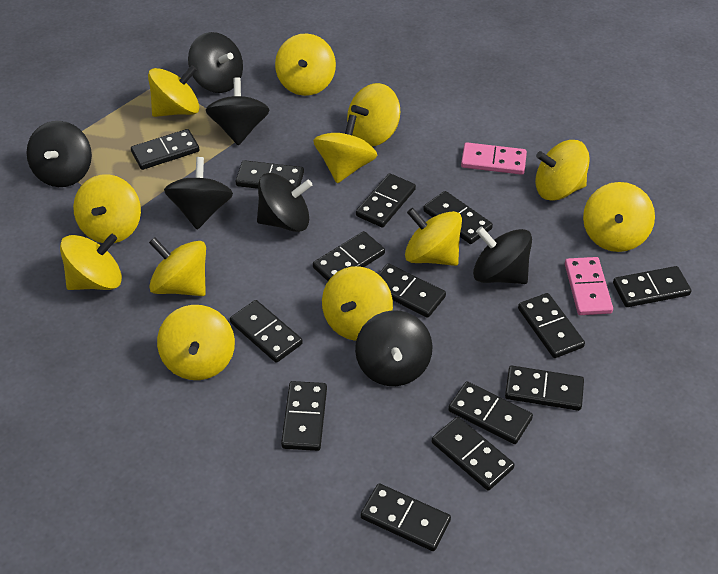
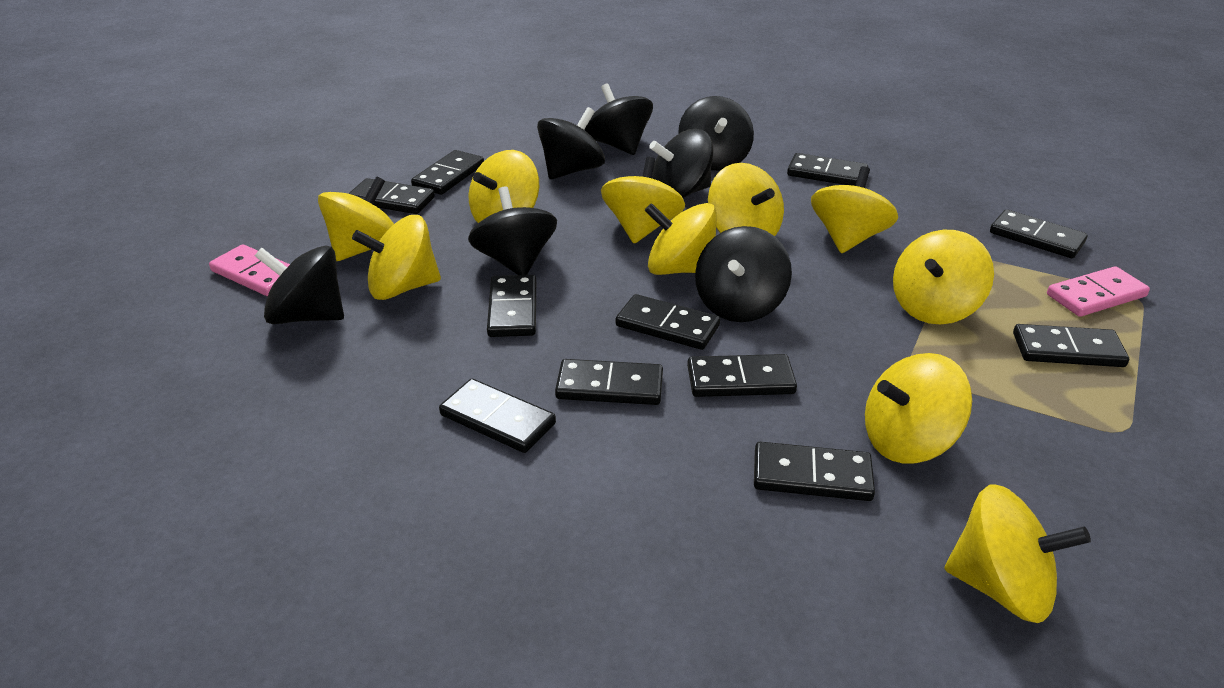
black domino: [131,129,200,170] [230,300,303,363] [236,160,304,189] [281,381,327,451] [313,231,385,281] [356,173,416,228] [361,483,451,551] [378,263,446,318] [423,191,493,244] [432,417,515,491] [448,381,533,444] [505,366,584,411] [518,293,585,358] [613,266,691,307] = 14 -> [348,178,435,214] [411,150,484,195] [439,379,556,453] [487,275,536,337] [555,359,663,405] [616,294,720,350] [687,354,797,397] [754,442,875,501] [787,153,868,186] [990,209,1087,258] [1013,324,1129,367] = 11
yellow spinning top: [60,234,122,290] [73,174,141,243] [148,65,200,117] [149,237,206,296] [157,305,235,380] [275,33,336,96] [313,115,378,183] [322,266,393,341] [347,83,400,147] [405,208,462,266] [535,140,590,201] [583,182,655,252] = 12 -> [318,176,394,261] [352,215,441,300] [469,150,539,223] [601,157,685,243] [645,203,717,275] [708,163,784,236] [811,166,898,253] [865,353,972,463] [893,230,994,325] [944,485,1091,623] = 10

